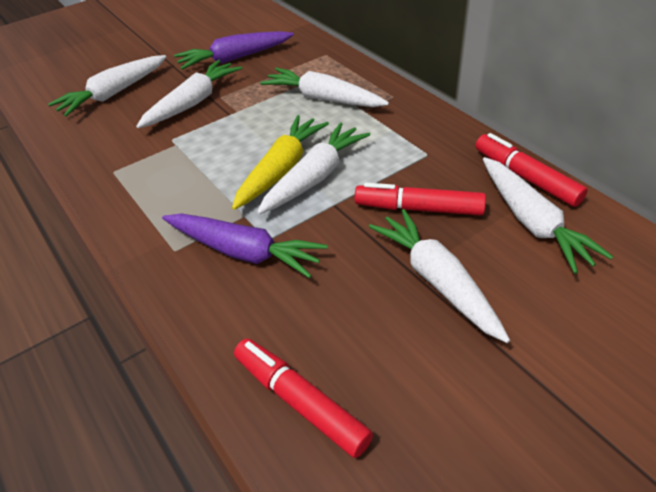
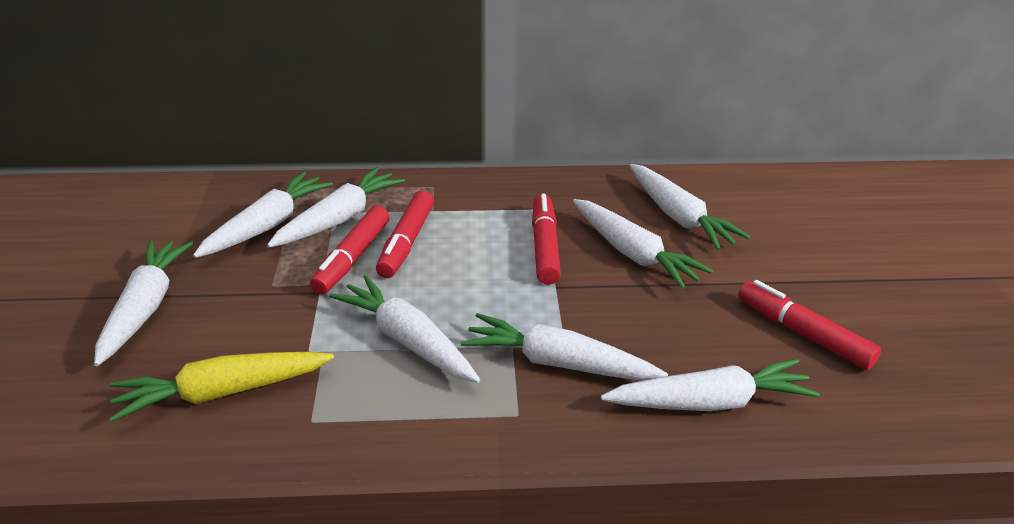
purple carrot: [162,213,328,278] [174,31,294,70] = 2 -> none = 0
red marker: [234,338,373,458] [355,183,486,216] [476,133,588,207] = 3 -> [310,206,389,295] [376,191,434,278] [532,194,561,285] [738,280,881,370] = 4
white carrot: [48,55,167,117] [136,60,242,128] [257,123,371,215] [260,68,389,107] [369,209,510,343] [483,157,613,274] = 6 -> [94,240,193,366] [193,172,333,258] [267,167,405,248] [329,275,480,383] [461,313,668,381] [573,199,713,289] [601,359,820,411] [630,164,750,250] = 8

